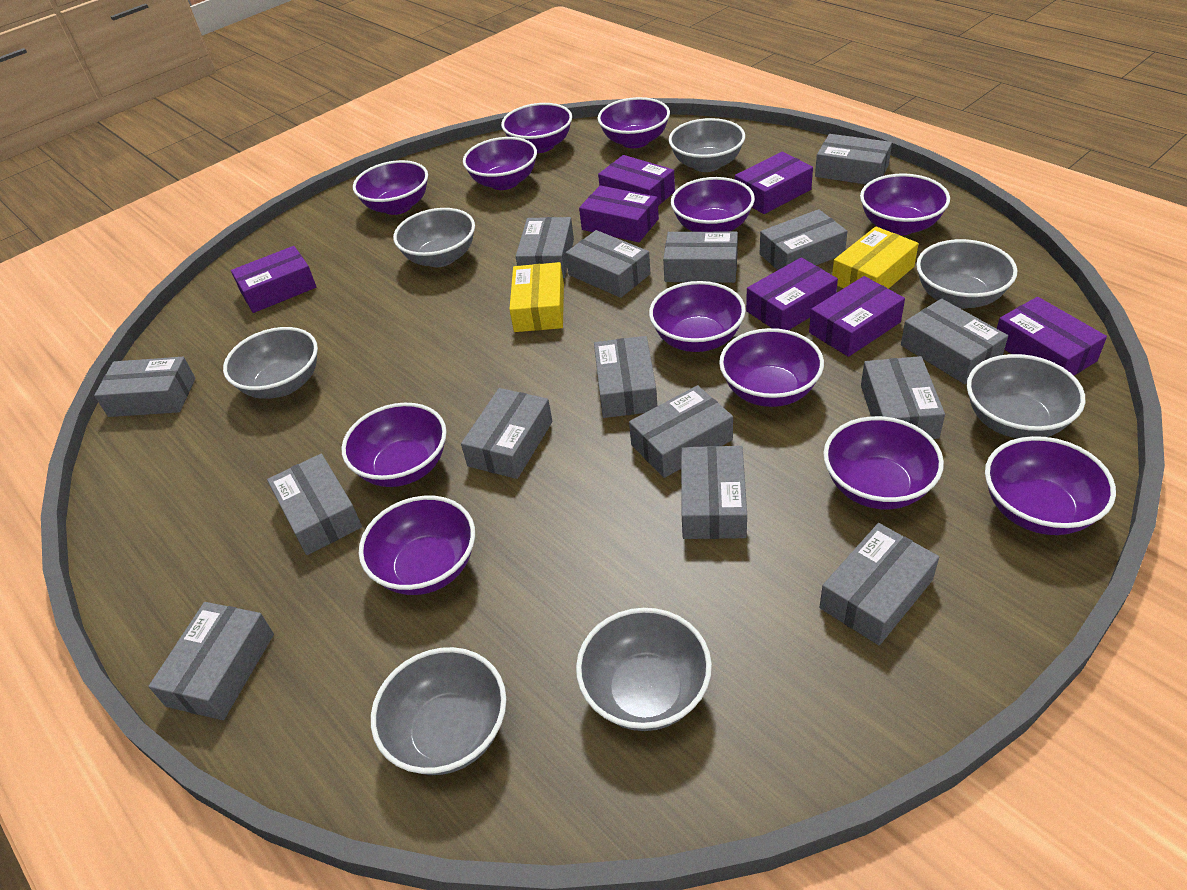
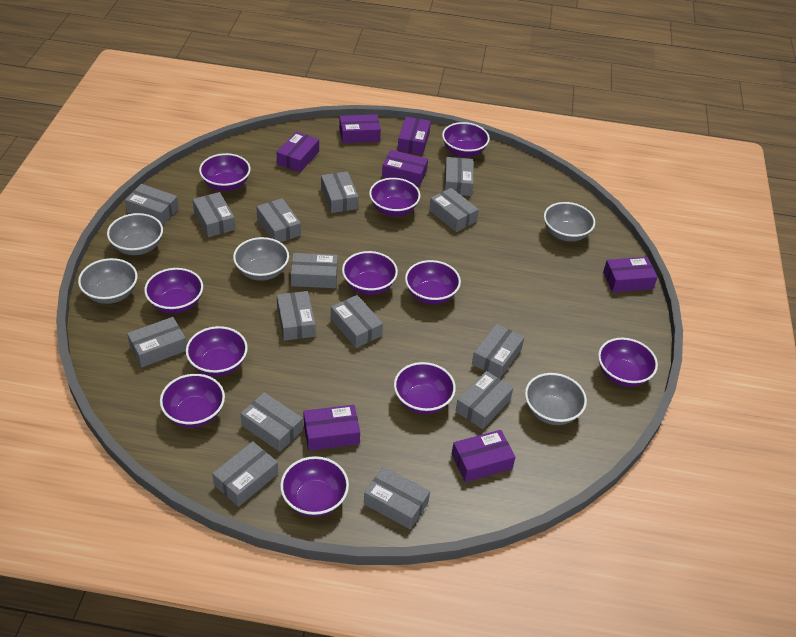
grey bowl: [223,327,318,399] [371,647,506,775] [393,208,475,267] [576,608,712,731] [668,118,745,172] [916,239,1018,309] [967,354,1085,439] = 7 -> [78,258,138,304] [107,213,163,255] [233,237,289,281] [525,373,587,425] [544,202,595,242] = 5
purple bowl: [342,403,447,487] [353,160,428,215] [359,496,475,595] [463,137,537,190] [501,103,572,153] [597,97,670,148] [649,281,746,352] [671,177,755,232] [719,328,824,407] [823,416,944,509] [860,173,950,235] [985,436,1116,535] = 12 -> [144,268,203,314] [160,374,225,428] [186,326,248,377] [199,153,251,191] [280,456,349,517] [342,251,398,295] [369,178,420,216] [394,362,456,414] [405,260,461,304] [442,122,490,157] [598,338,658,387] = 11
yellow box: [509,262,564,332] [832,227,919,289] = 2 -> none = 0

